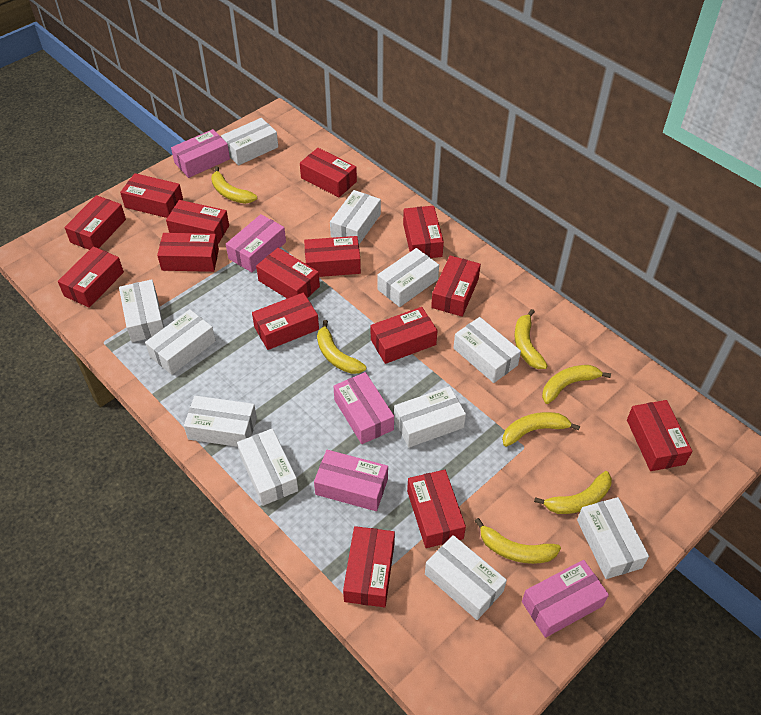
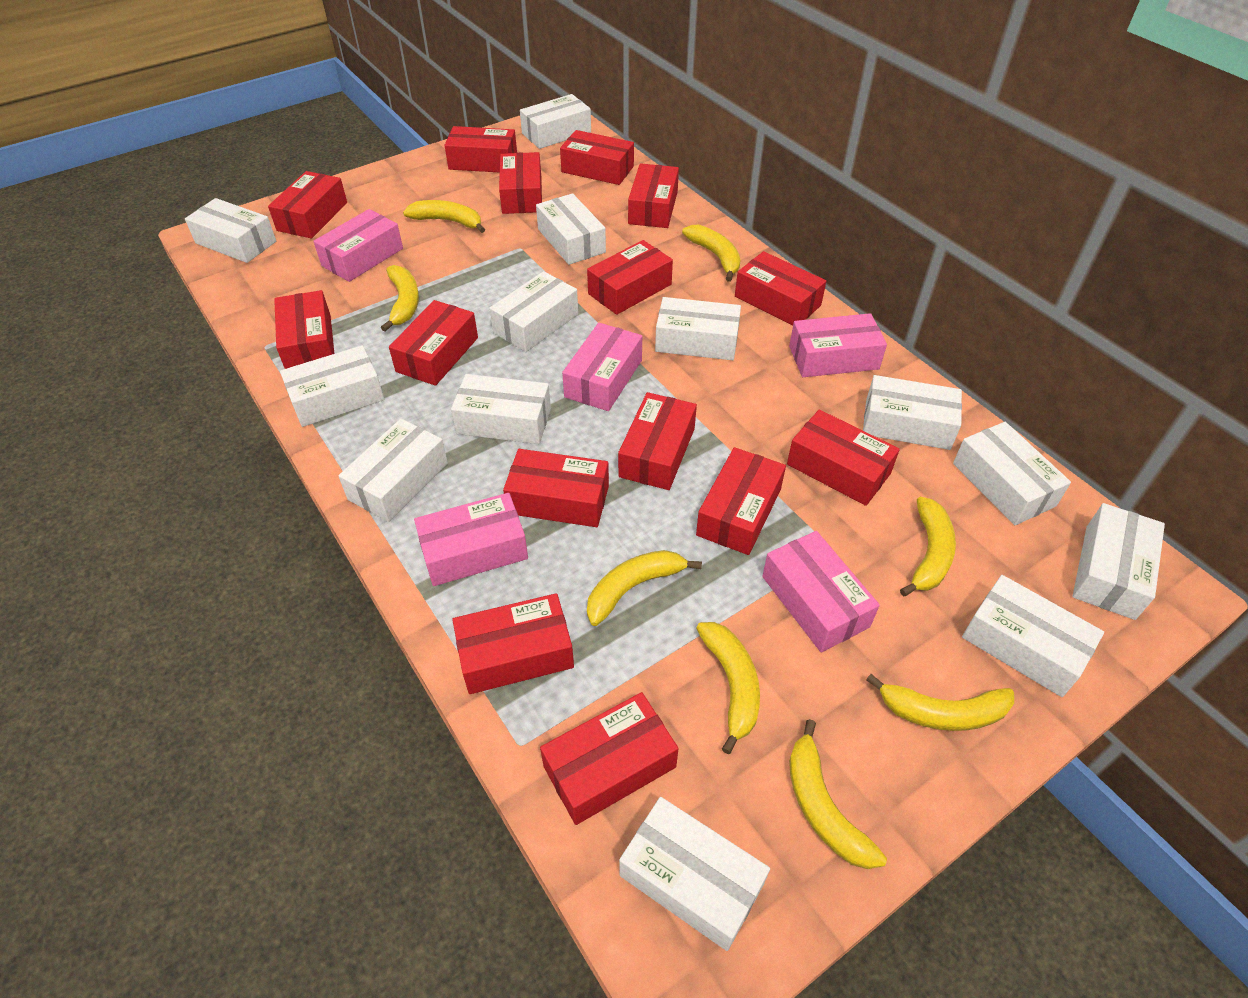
white box: [119,279,164,342] [145,309,216,375] [184,396,257,447] [221,118,278,166] [237,429,298,506] [330,190,381,244] [377,248,439,307] [394,386,466,448] [425,535,507,620] [453,317,521,383] [577,497,649,579] = 11 -> [185,198,276,263] [280,345,384,427] [338,419,448,522] [451,374,551,444] [489,271,578,352] [520,94,591,149] [536,193,606,265] [619,797,770,951] [655,297,741,360] [863,375,962,450] [953,422,1071,525] [962,575,1104,697] [1072,503,1165,620] = 13
yellow banana: [211,166,257,204] [317,320,367,374] [475,518,561,564] [502,412,580,447] [514,309,548,369] [534,471,612,514] [542,365,611,404] = 7 -> [381,265,419,332] [403,200,485,233] [587,550,702,626] [682,225,741,282] [696,622,760,754] [789,719,887,869] [866,674,1014,731] [900,497,956,596] = 8

